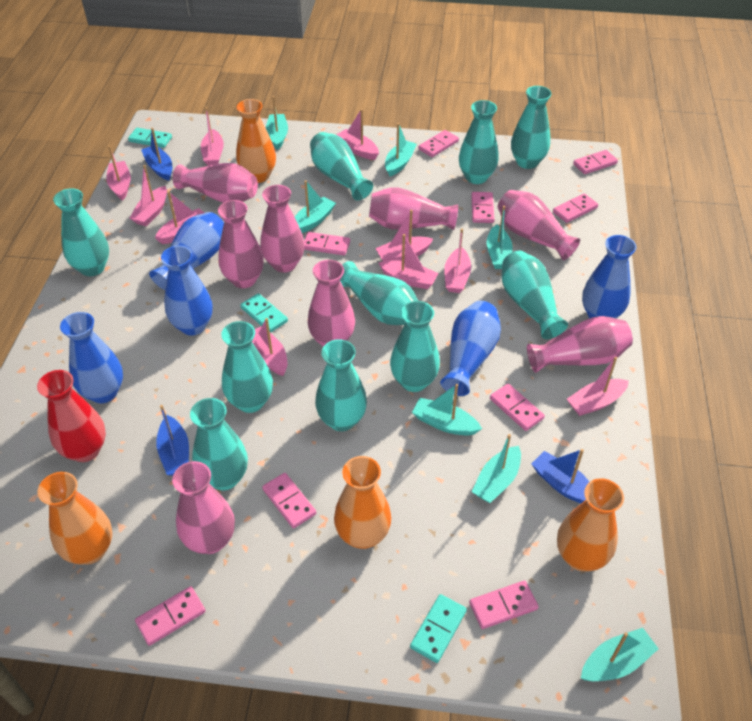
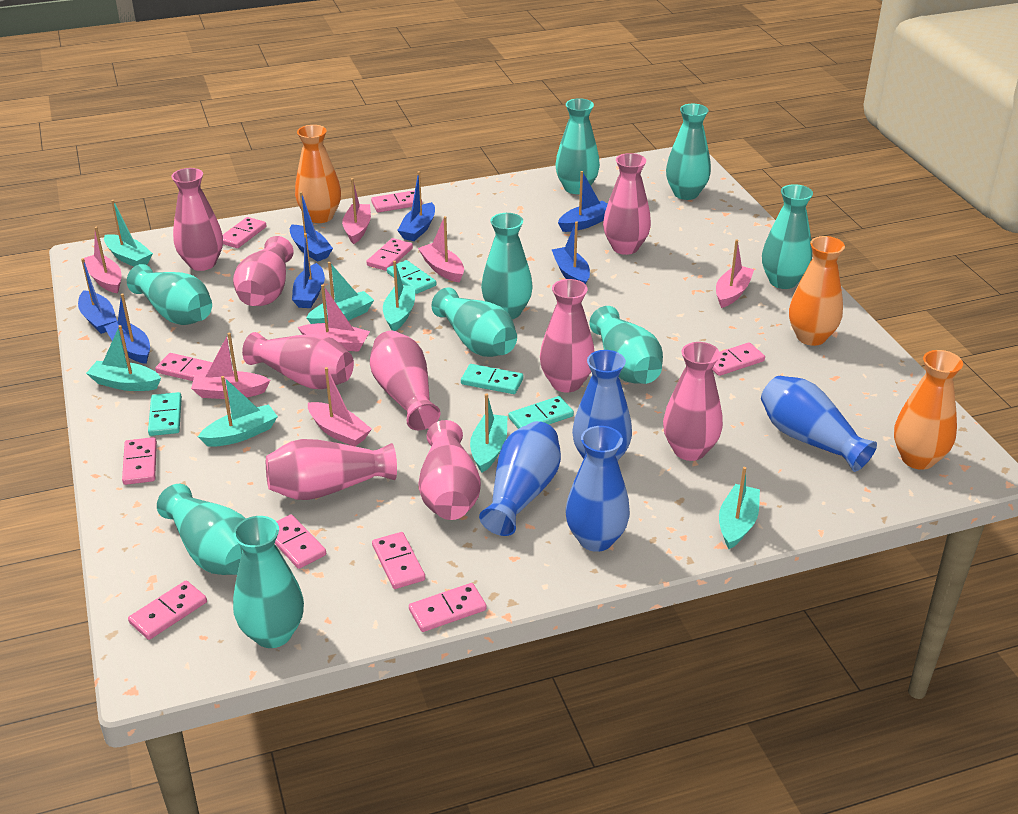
blue boat: [141,127,172,181] [156,405,189,476] [531,449,589,504] = 3 -> [78,258,117,334] [104,294,150,364] [290,192,333,262] [292,233,325,308] [397,171,435,241] [552,221,590,284] [558,171,608,232] = 7
blue vase: [60,312,123,403] [149,212,224,290] [161,246,213,335] [440,301,501,396] [582,235,636,319] = 5 -> [479,421,561,536] [566,426,630,552] [572,350,632,461] [761,376,877,472] = 4
orange vase: [37,472,112,565] [236,99,276,183] [334,456,391,549] [557,478,624,572] = 4 -> [295,125,341,223] [789,236,845,346] [894,350,963,470] = 3
pink boat: [106,145,131,201] [130,165,167,226] [155,191,204,244] [201,107,224,166] [252,318,287,376] [337,109,379,160] [375,210,433,261] [379,234,438,289] [444,229,471,293] [567,357,629,416] = 10 -> [84,227,121,293] [191,333,270,399] [298,284,370,352] [308,367,372,446] [342,178,371,244] [418,216,464,283] [716,239,754,308] = 7
pink domino: [135,586,206,646] [262,473,316,528] [304,232,350,255] [418,130,459,157] [469,580,539,629] [471,192,494,223] [490,384,545,431] [553,193,598,223] [573,150,618,174] = 9 -> [122,437,157,485] [128,581,207,640] [155,353,213,381] [223,217,267,248] [275,514,326,569] [366,238,413,271] [371,190,422,212] [372,532,425,589] [409,583,487,632] [712,342,765,376] = 10
pink vase: [172,461,235,554] [173,163,258,203] [218,200,264,288] [260,185,304,273] [308,260,355,347] [369,187,458,230] [498,190,580,260] [527,316,633,373] = 8 -> [171,168,223,271] [233,236,294,306] [242,332,354,389] [266,439,397,500] [370,331,440,430] [419,420,481,520] [540,279,594,393] [603,153,651,255] [663,342,723,461] = 9
red vase: [37,370,106,462] = 1 -> none = 0
turquoise domino: [128,128,172,148] [240,293,288,333] [410,594,467,663] = 3 -> [148,392,182,436] [387,260,436,294] [461,364,523,394] [509,396,574,429] = 4
turquoise vase: [53,188,109,276] [190,398,248,491] [221,321,273,413] [310,132,373,201] [315,339,367,431] [340,261,418,325] [390,301,440,392] [459,100,499,184] [502,251,568,339] [511,86,552,169] = 10 -> [127,264,212,325] [157,484,246,575] [233,516,304,648] [432,287,517,357] [481,213,533,319] [555,98,600,194] [589,306,663,384] [666,104,711,200] [762,184,813,289] = 9

